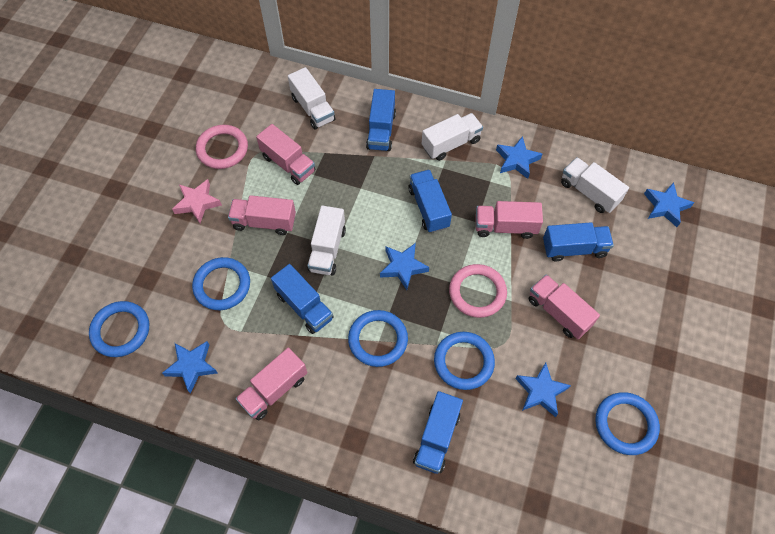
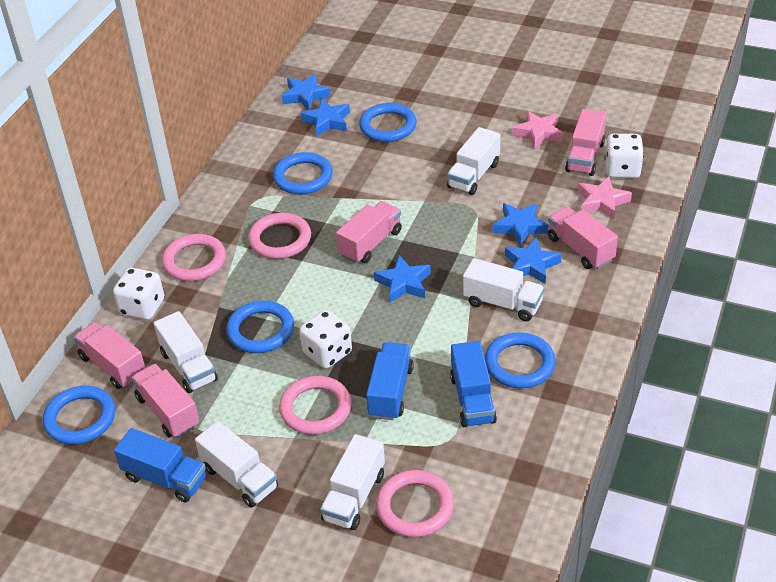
blue truck: [271,264,334,334] [366,89,396,151] [408,170,452,233] [413,391,463,474] [543,222,614,261] = 5 -> [114,428,206,502] [366,342,414,420] [450,341,497,427] = 3
pink ring: [196,125,248,169] [449,264,507,318] = 2 -> [162,234,226,281] [248,213,311,259] [279,376,352,435] [376,470,454,537] = 4
pink star: [172,179,222,223] = 1 -> [512,111,563,150] [578,176,632,219] = 2
white dice: none = 0 -> [113,268,164,320] [299,310,352,369] [605,134,644,178] = 3
white truck: [288,67,335,129] [308,205,346,276] [422,113,483,161] [561,157,629,213] = 4 -> [154,311,218,393] [195,421,278,508] [320,434,385,530] [447,127,500,195] [463,258,544,322] = 5

